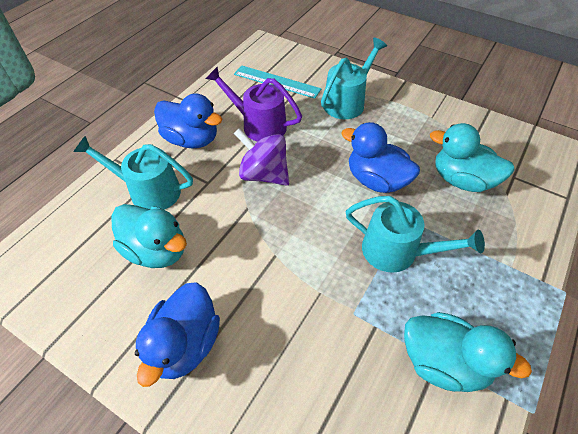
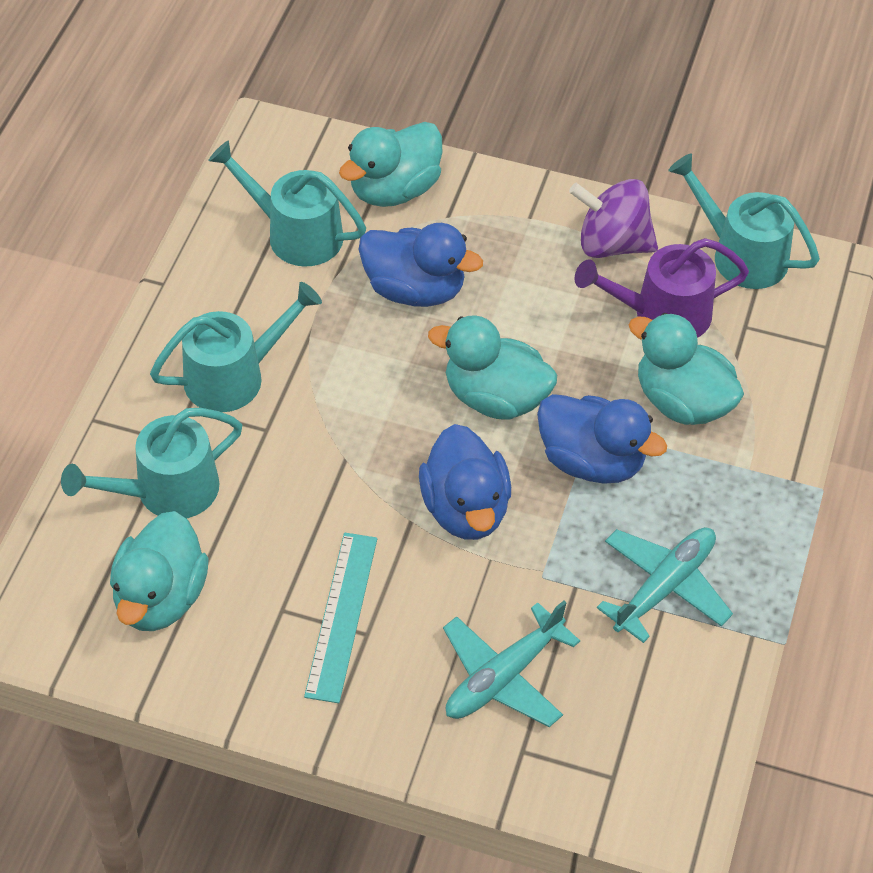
turquoise duck: [111,204,187,268] [404,312,532,392] [430,123,515,192] = 3 -> [110,511,209,631] [339,122,442,207] [428,315,557,420] [629,313,744,425] = 4
turquoise plane: none = 0 -> [443,600,580,727] [597,527,733,643] = 2
turquoise watering can: [74,136,193,210] [321,38,387,119] [346,196,485,273] = 3 -> [61,408,242,518] [150,282,322,412] [208,140,366,267] [668,154,820,289] = 4

